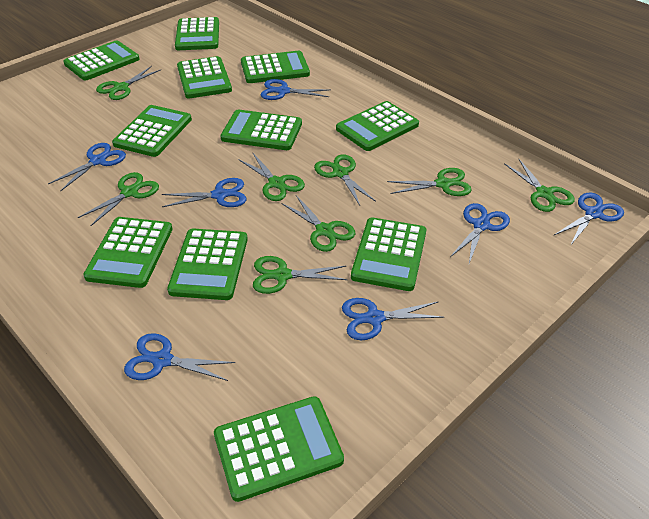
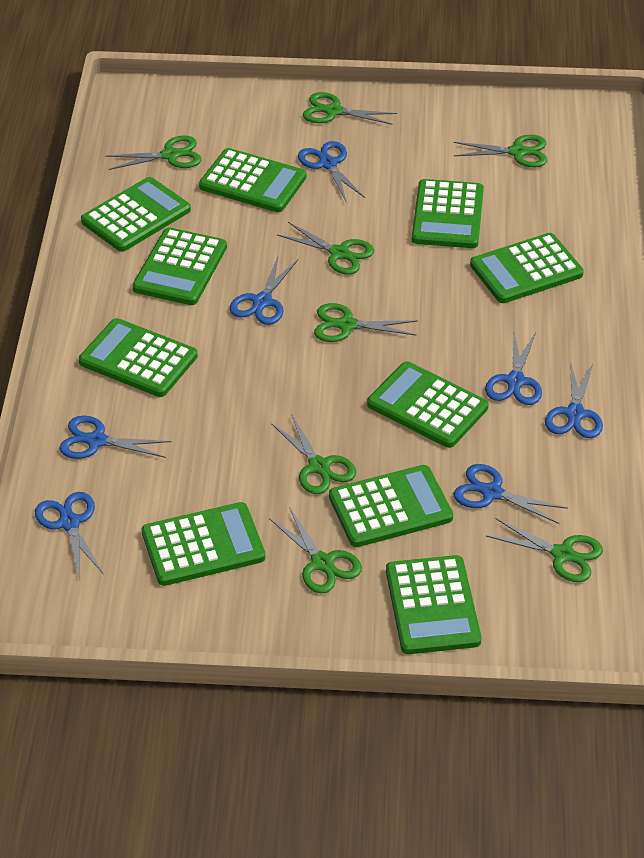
green calculator: [63,40,140,80] [83,217,172,288] [112,105,192,157] [167,228,248,300] [175,17,219,50] [177,56,232,99] [214,396,344,502] [220,110,302,150] [241,51,310,83] [336,101,419,151] [351,217,426,291] = 11 -> [79,318,198,397] [81,177,191,252] [132,228,227,305] [142,502,265,586] [199,148,306,212] [329,465,453,547] [367,362,488,448] [386,555,481,654] [412,179,484,248] [470,233,584,303] = 10

